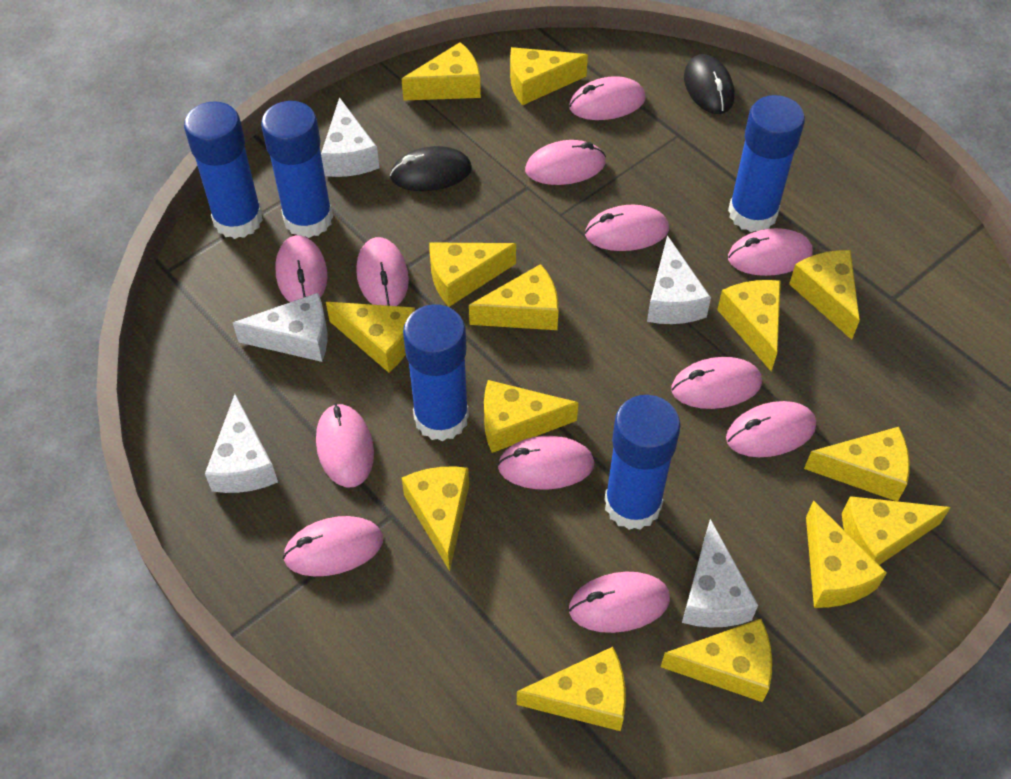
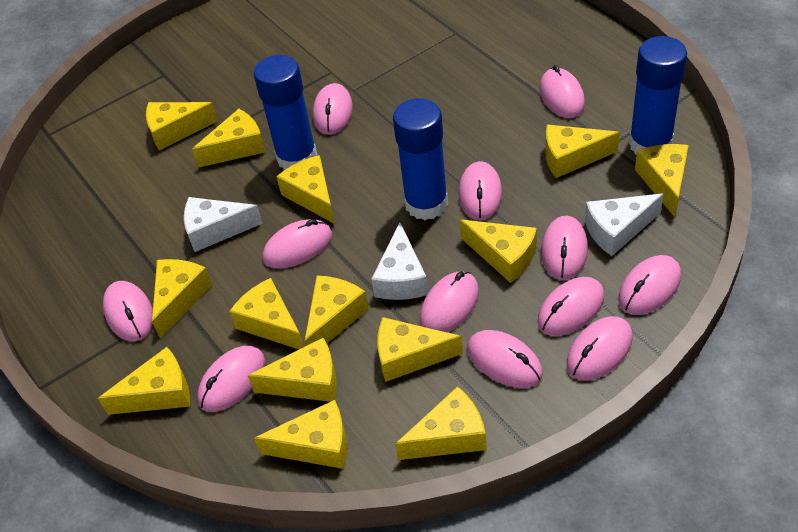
black mouse: [390,146,472,191] [684,54,735,114] = 2 -> none = 0
blue glue stick: [184,101,263,239] [261,101,333,238] [403,304,469,441] [604,395,681,530] [728,95,805,232] = 5 -> [254,55,317,170] [393,98,448,220] [629,36,687,155] = 3
white cheese: [205,394,278,493] [233,293,327,362] [321,97,380,177] [647,235,711,324] [682,519,758,627] = 5 -> [184,197,263,252] [371,222,428,300] [585,193,664,256] = 3

